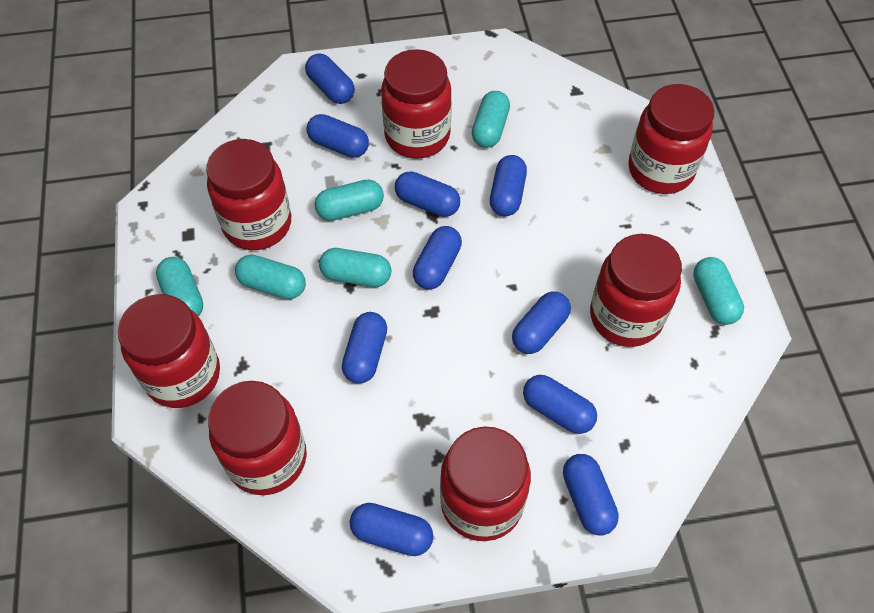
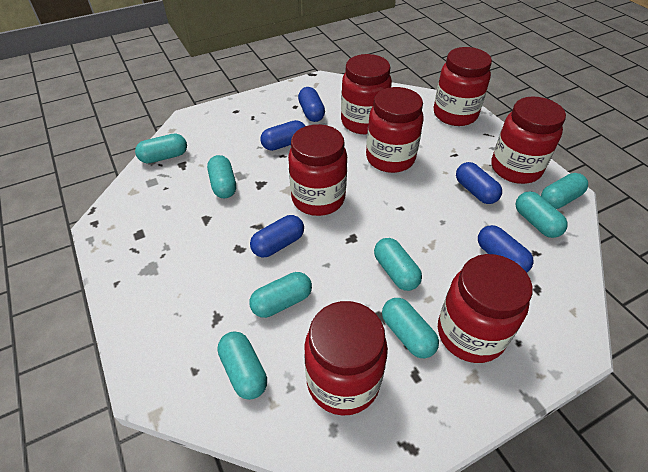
blue capsule: [305,53,355,104] [306,114,369,158] [342,312,387,383] [350,503,433,556] [395,171,460,217] [413,226,462,290] [490,155,527,216] [512,292,571,354] [523,375,597,434] [563,454,619,536] = 10 -> [250,215,304,257] [260,120,305,151] [298,87,325,122] [456,162,502,204] [478,225,534,273] = 5
turquoise capsule: [156,257,203,317] [235,254,306,299] [315,180,384,221] [319,248,391,287] [472,91,510,148] [693,257,744,325] = 6 -> [135,133,187,163] [207,155,236,198] [218,332,267,400] [249,272,312,318] [374,238,422,291] [382,298,439,358] [516,191,568,238] [541,173,588,209] = 8

